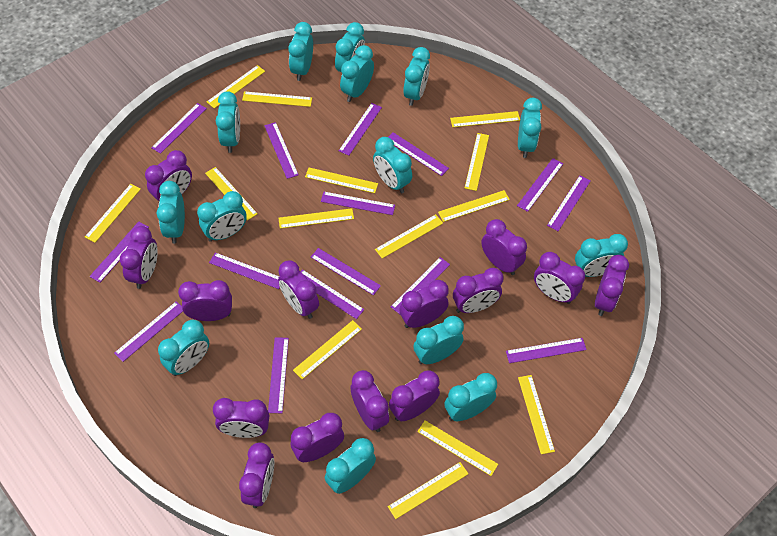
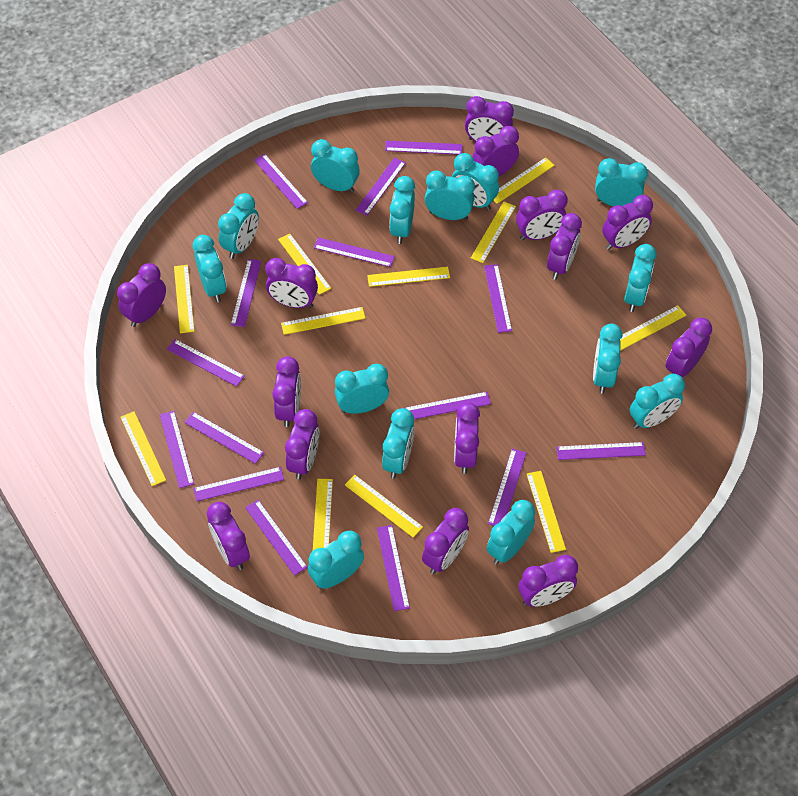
yellow ruler: [85,184,141,243] [205,167,258,221] [207,65,265,109] [242,91,312,107] [278,208,354,229] [293,320,362,379] [305,168,378,193] [375,214,443,259] [388,462,468,519] [417,420,498,476] [438,190,510,222] [450,111,520,127] [465,133,489,191] [518,375,555,454] = 14 -> [120,411,166,486] [174,265,194,333] [278,234,331,295] [281,307,366,335] [313,479,333,550] [345,475,423,538] [367,267,450,287] [471,202,516,263] [493,157,555,204] [527,471,566,553] [620,305,686,351] = 11

